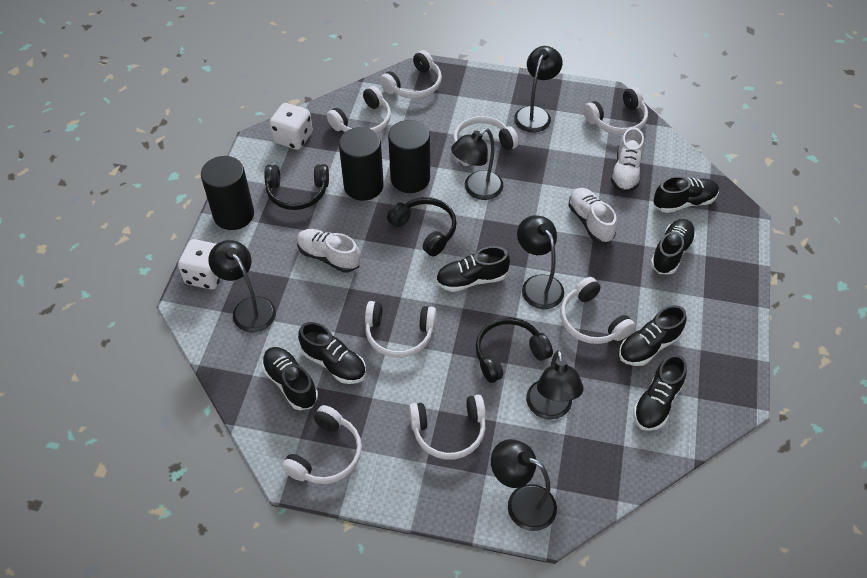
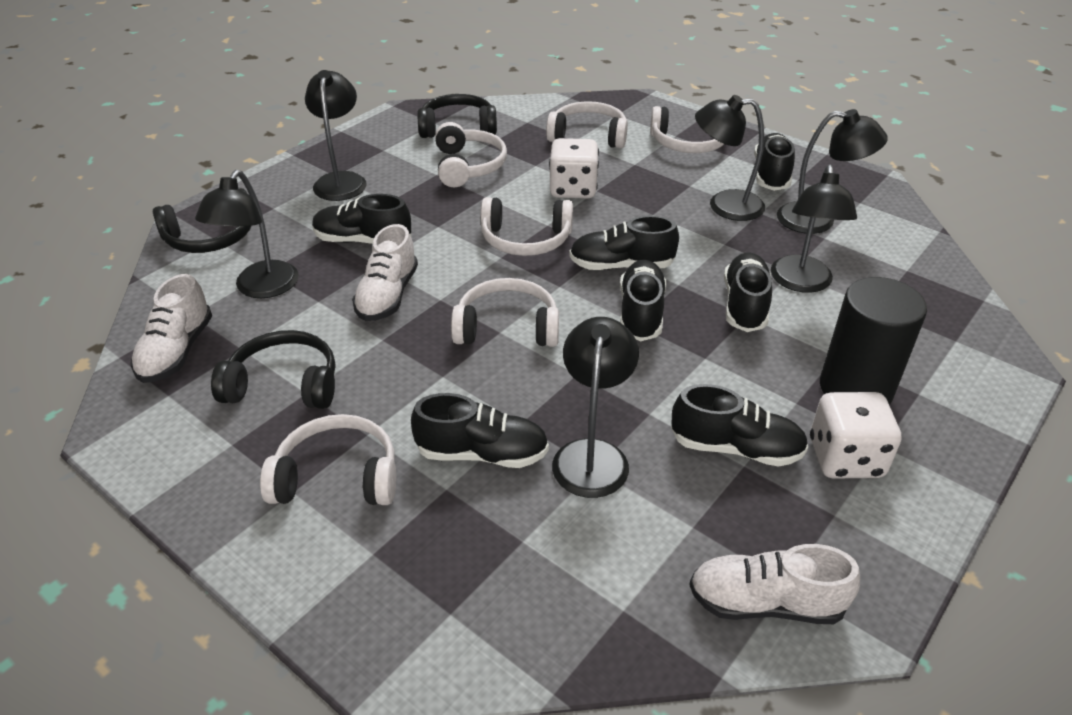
black cylinder: [201,156,254,230] [339,127,384,201] [388,120,430,193] = 3 -> [820,277,927,405] = 1
white headphones: [282,405,362,484] [327,86,391,133] [365,301,436,358] [380,50,442,99] [409,395,486,460] [453,116,519,166] [560,277,635,344] [584,87,648,135] = 8 -> [260,414,396,505] [435,122,507,187] [451,278,559,347] [481,197,573,256] [546,101,628,148] [650,106,724,153] = 6

